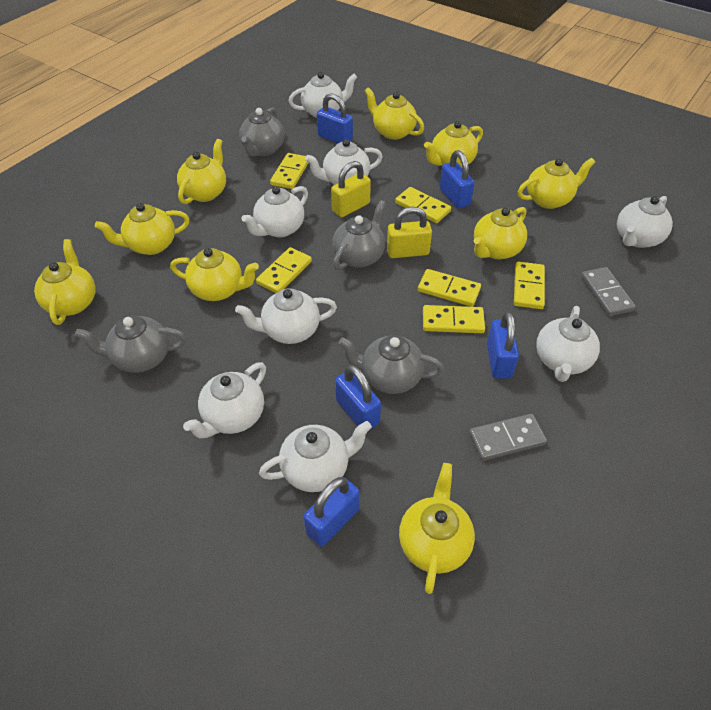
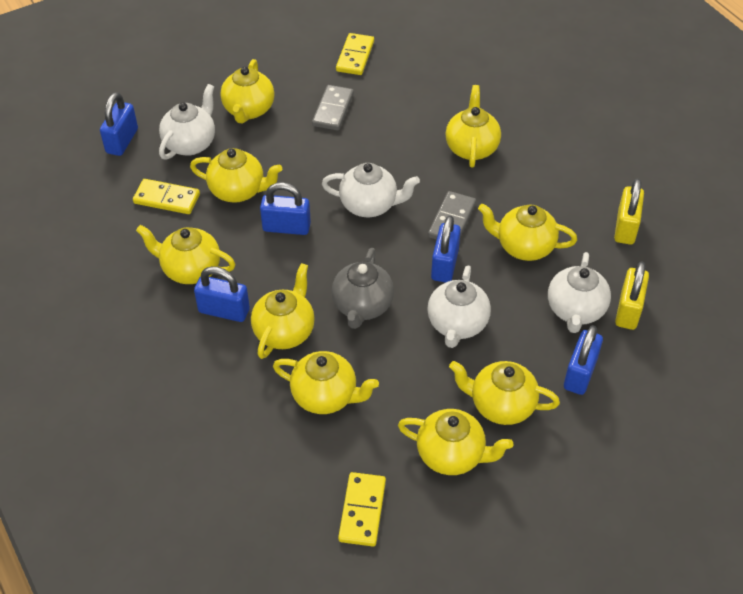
grey teapot: [75,315,187,373] [239,108,285,156] [332,200,386,270] [338,335,444,394] = 4 -> [332,248,394,329] = 1
white teapot: [183,362,266,439] [235,288,337,344] [242,186,308,238] [259,421,372,492] [289,72,357,118] [305,139,383,185] [536,306,600,382] [617,196,673,248] = 8 -> [159,84,215,160] [322,163,420,217] [427,266,491,348] [548,252,611,333] = 4
yellow domino: [256,247,312,293] [270,153,309,189] [395,187,451,223] [418,269,481,307] [423,305,485,333] [514,262,545,309] = 6 -> [133,179,200,214] [336,33,374,75] [338,472,386,547] = 3

